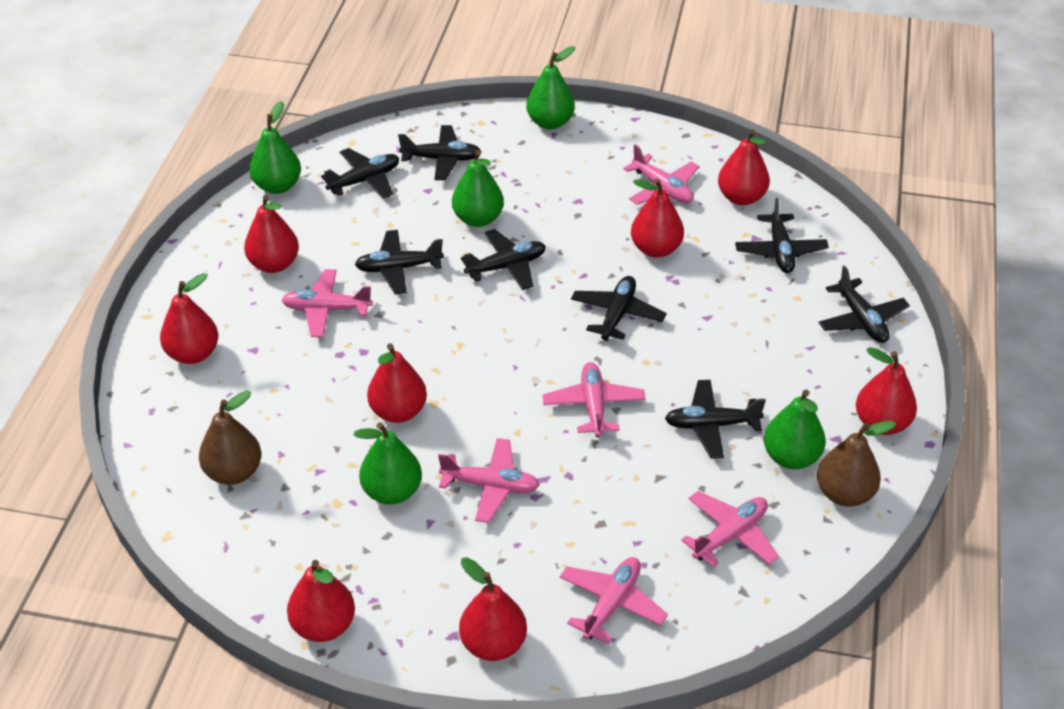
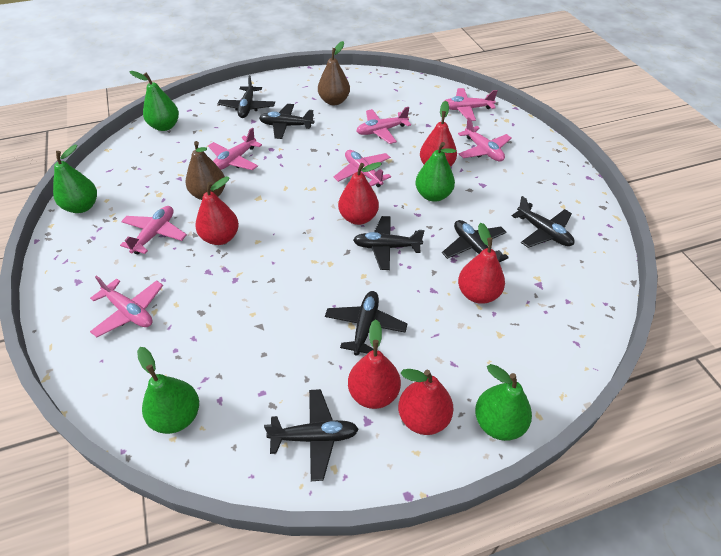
black plane: [321,148,399,199] [355,230,444,294] [398,125,481,180] [461,229,546,290] [571,276,666,341] [665,380,766,459] [735,198,829,273] [818,265,910,343] = 8 -> [218,75,275,118] [259,104,314,139] [264,389,358,481] [325,291,407,356] [353,216,424,270] [442,220,509,262] [512,196,574,248] = 7
pink plane: [282,269,373,337] [438,438,540,523] [543,362,645,437] [560,557,668,644] [623,144,699,205] [681,491,779,567] = 6 -> [90,275,163,337] [120,206,187,255] [208,128,262,170] [334,150,391,187] [357,107,411,144] [441,88,497,121] [458,117,512,162] = 7
red pear: [160,273,218,364] [244,195,299,273] [287,560,355,642] [367,343,427,423] [459,557,527,661] [631,178,684,258] [718,129,770,205] [856,347,917,435] = 8 -> [195,176,239,245] [338,162,382,225] [348,319,401,409] [398,369,454,435] [420,101,457,167] [458,223,505,304] = 6

